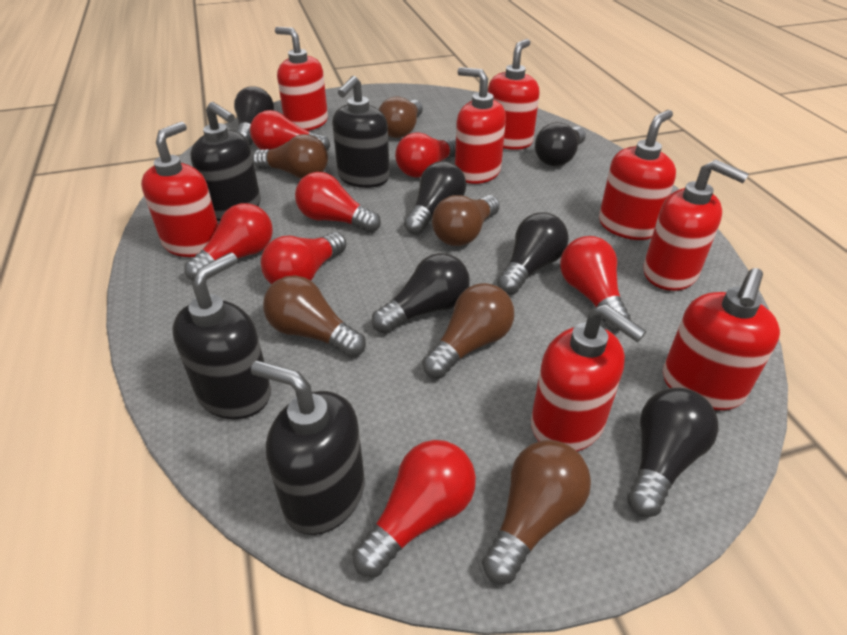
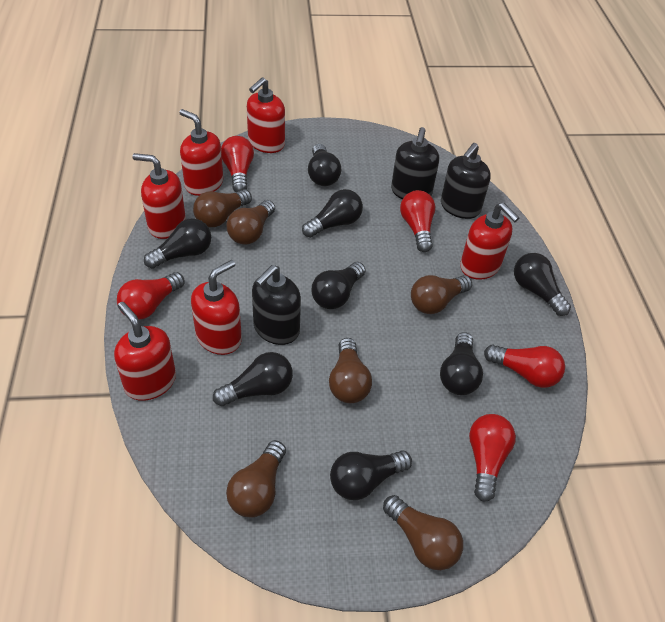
black light bulb: [234,86,274,145] [372,253,470,334] [404,161,466,235] [497,212,569,295] [535,122,586,166] [627,388,719,517] = 6 -> [144,218,211,269] [213,352,293,406] [302,189,363,238] [308,144,341,186] [311,262,366,309] [330,451,412,500] [440,332,483,395] [514,253,571,316] = 8
black soap dispenser: [172,253,271,419] [190,102,261,221] [251,360,365,535] [332,76,390,188] = 4 -> [252,265,301,345] [391,127,439,199] [441,143,491,219] = 3
red light bulb: [184,203,273,281] [250,110,330,151] [261,232,346,285] [295,172,381,233] [352,440,476,577] [395,132,456,178] [560,236,631,331] = 7 -> [117,272,184,320] [221,136,254,192] [400,190,436,252] [469,414,516,502] [484,344,565,388] = 5
red soap dispenser: [141,122,218,257] [275,27,328,131] [455,67,506,184] [488,39,540,150] [531,304,646,451] [599,110,676,240] [643,160,749,291] [663,268,780,410] = 8 -> [114,302,176,401] [133,153,186,239] [179,109,223,196] [191,260,242,355] [247,77,285,153] [460,202,519,280] = 6

